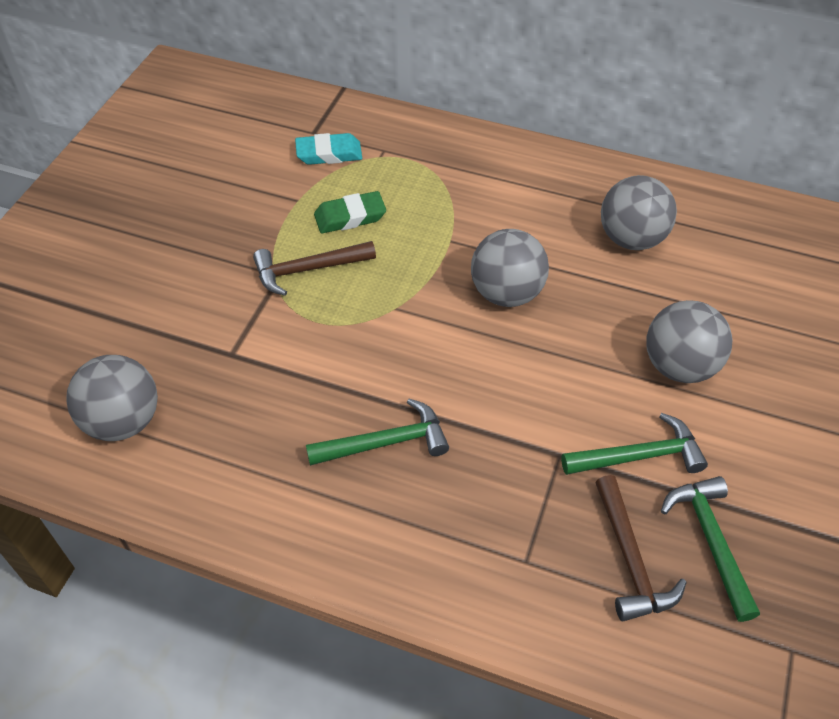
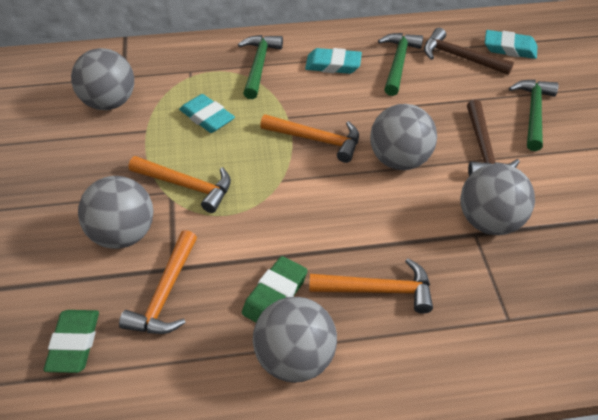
green eraser: [314,191,386,233] = 1 -> [44,310,99,373] [242,256,308,322] = 2
grey ball: [66,355,158,441] [471,229,549,307] [601,175,677,250] [646,300,733,383] = 4 -> [71,48,134,110] [78,176,154,249] [253,297,337,383] [370,104,437,170] [460,163,535,235] = 5
orange hammer: none = 0 -> [119,230,197,334] [129,156,231,213] [260,114,359,163] [309,258,433,314] = 4
turquoise eraser: [295,133,362,165] = 1 -> [179,94,235,133] [305,48,362,74] [485,30,537,59] = 3

